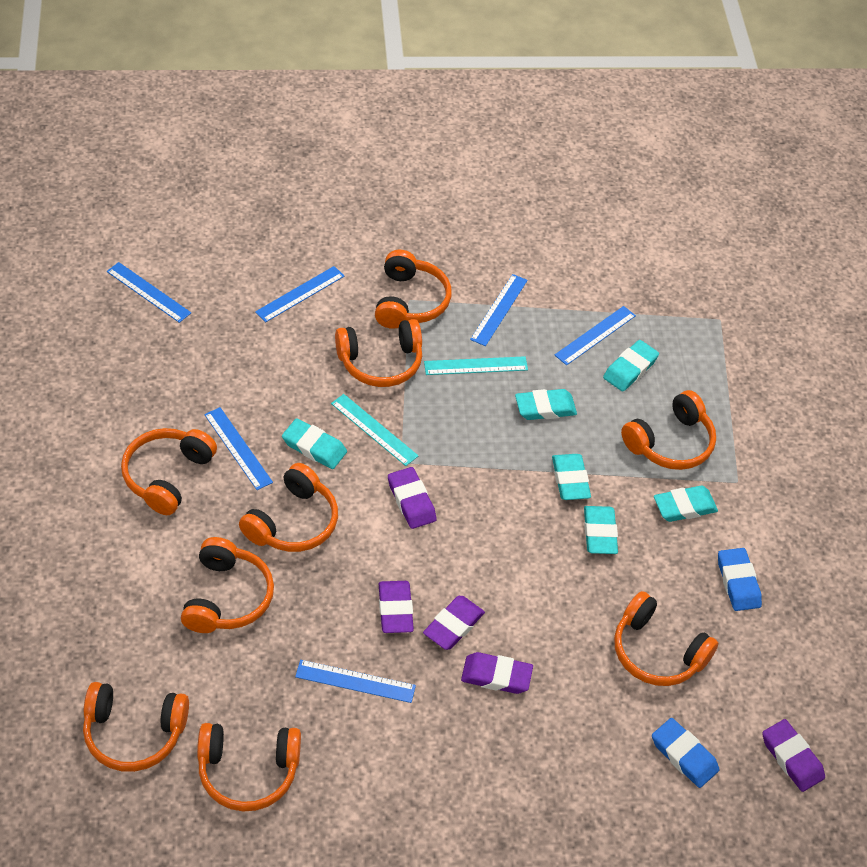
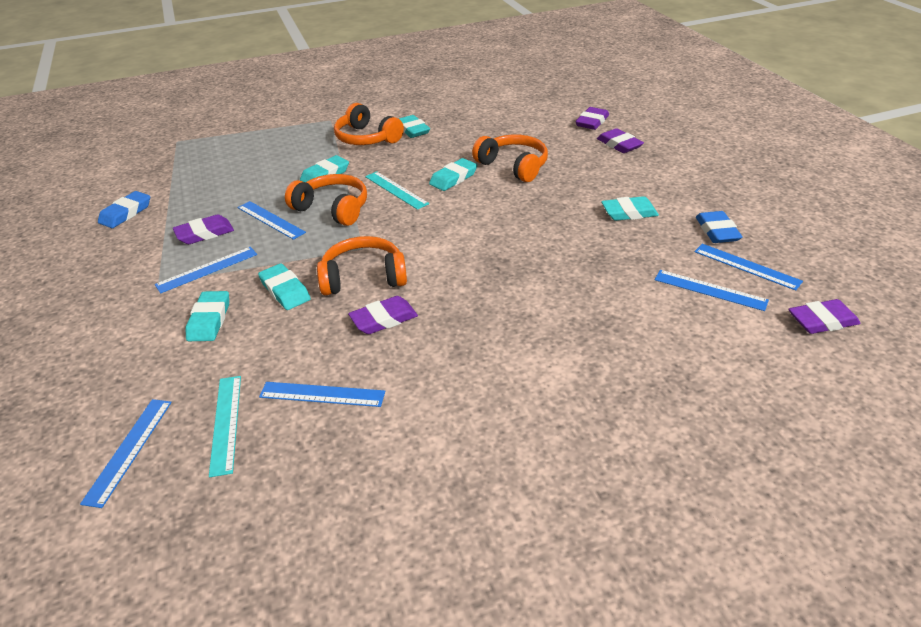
orange headphones: [83,682,189,772] [121,428,217,515] [181,537,274,633] [197,723,301,811] [239,463,338,552] [335,319,422,387] [375,250,452,329] [614,591,718,686] [621,390,716,470] = 9 -> [285,174,367,226] [317,236,407,295] [334,103,404,145] [472,134,548,182] = 4

